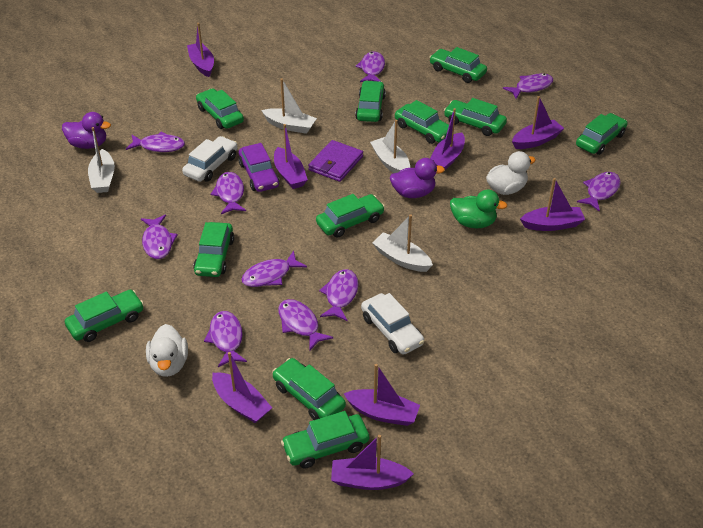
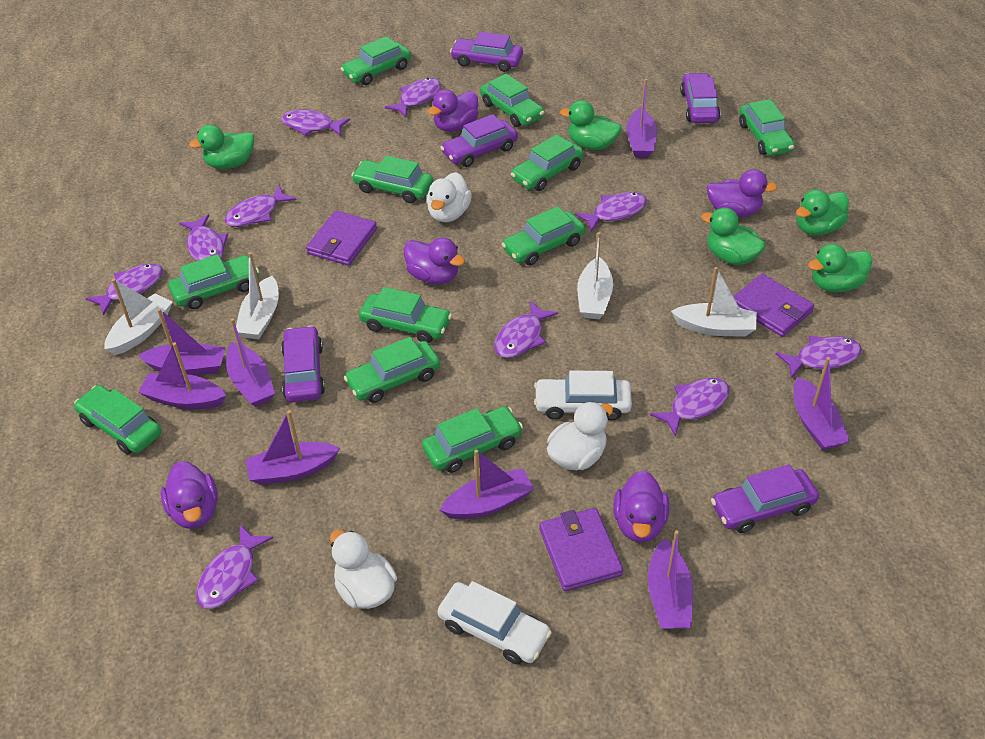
green duck: [450,189,507,228] = 1 -> [189,125,254,169] [560,100,622,150] [701,207,766,265] [796,189,849,235] [808,244,873,292] = 5
purple car: [238,143,279,192] = 1 -> [281,325,325,402] [440,114,518,167] [450,32,523,72] [680,73,720,123] [711,464,819,533] = 5
purple duck: [62,112,111,149] [390,158,445,198] = 2 -> [161,461,218,529] [403,237,465,285] [428,89,478,132] [613,470,669,543] [706,169,777,217] = 5
purple wallet: [308,140,363,182] = 1 -> [306,211,377,266] [539,508,623,591] [733,274,814,337] = 3
white duck: [146,324,188,377] [486,151,536,195] = 2 -> [330,530,397,609] [427,172,472,222] [547,401,613,470] = 3

